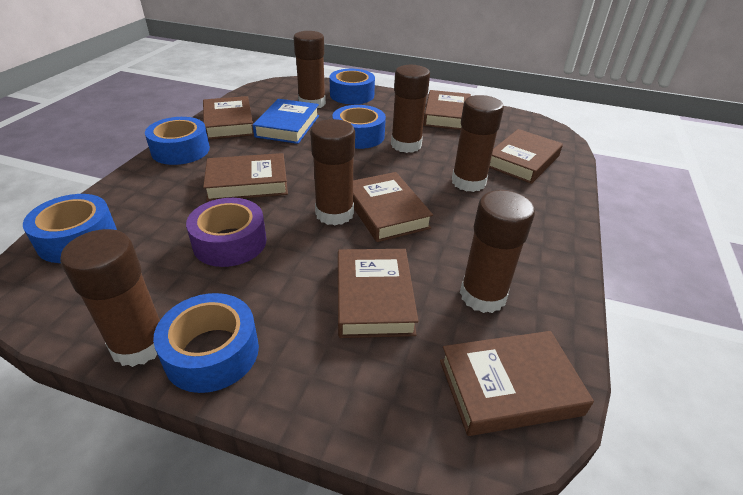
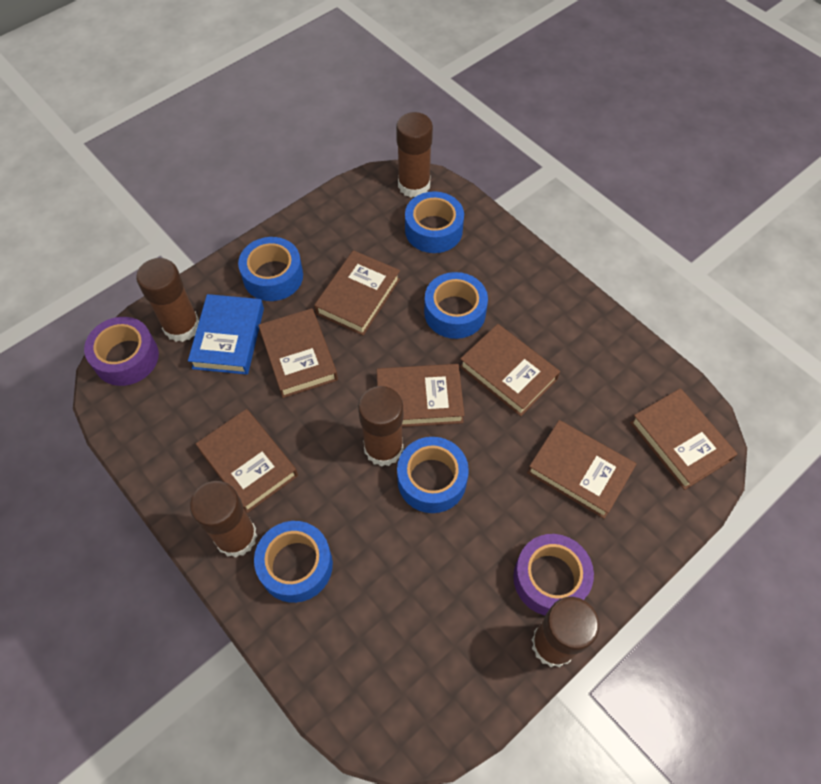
brown glue stick: [60,229,160,367] [294,31,326,108] [310,119,355,225] [391,65,430,153] [452,95,504,192] [460,190,535,313] = 6 -> [136,258,199,342] [190,481,257,558] [358,386,403,467] [396,112,433,198] [531,597,600,667] = 5
purple tape: [186,198,267,267] = 1 -> [84,317,159,386] [513,534,594,616] = 2

